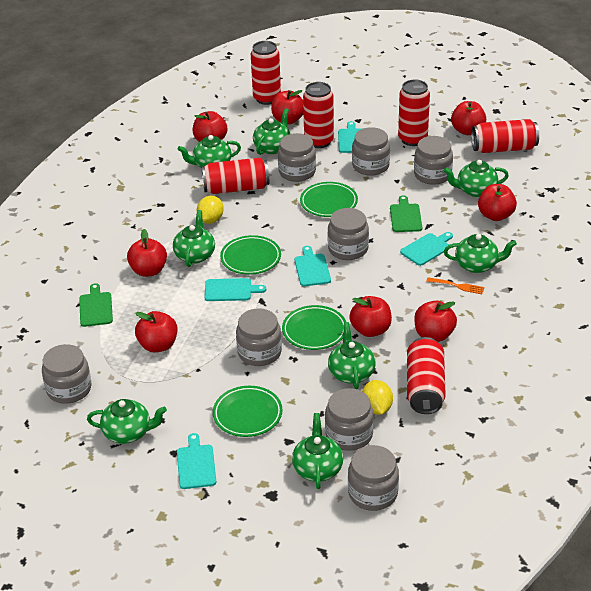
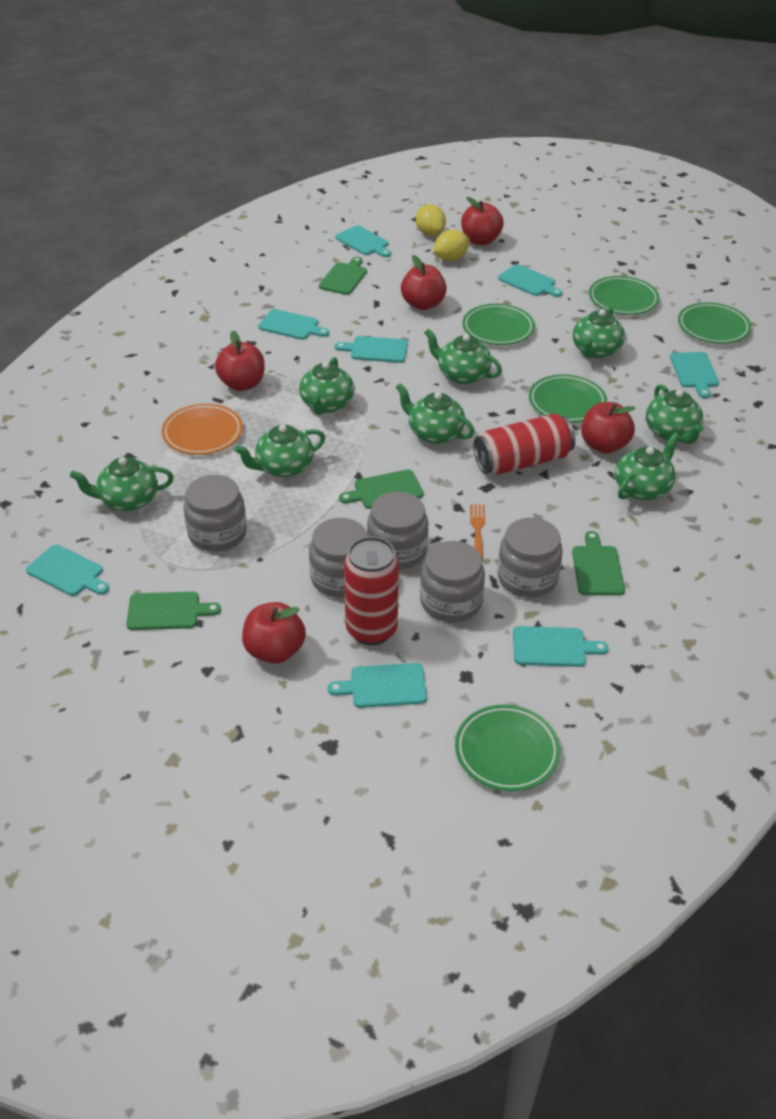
green cutting board: [79,283,113,327] [390,195,422,232] = 2 -> [126,592,221,630] [319,257,367,295] [339,469,424,509] [572,531,625,595] = 4
green plate: [213,386,283,437] [220,235,281,275] [282,305,346,350] [300,182,358,217] = 4 -> [455,705,560,791] [463,304,535,345] [529,374,607,423] [589,276,659,315] [678,302,751,344] = 5
grey jar: [42,344,92,404] [236,308,282,366] [278,133,316,182] [325,388,374,451] [328,208,369,260] [348,445,399,511] [352,127,390,176] [414,136,453,185] = 8 -> [184,475,247,552] [309,518,368,598] [367,492,429,570] [420,541,485,622] [498,518,563,597] = 5
orange plate: none = 0 -> [162,404,243,455] = 1
red apple: [127,229,167,277] [135,311,177,352] [193,111,227,142] [271,90,304,124] [349,296,392,337] [414,301,457,342] [451,101,486,135] [478,184,517,221] = 8 -> [215,330,265,391] [242,602,306,664] [401,255,447,310] [461,197,504,245] [581,402,635,454] = 5
red can: [202,158,269,194] [251,41,281,105] [303,82,334,148] [398,79,430,146] [407,337,446,414] [471,119,539,153] = 6 -> [344,537,399,645] [474,413,575,475] = 2
turquoise cutting board: [177,433,216,489] [205,278,266,301] [294,246,331,286] [338,121,363,153] [400,232,453,266] = 5 -> [26,545,109,596] [258,309,329,340] [328,663,427,708] [335,225,391,257] [335,336,408,363] [498,264,562,297] [513,626,609,667] [670,352,719,398] = 8

